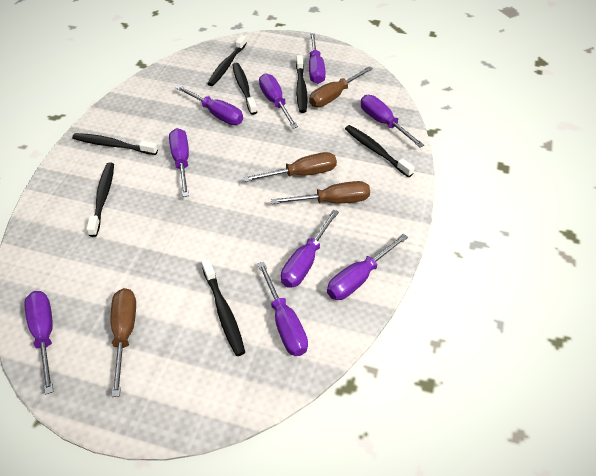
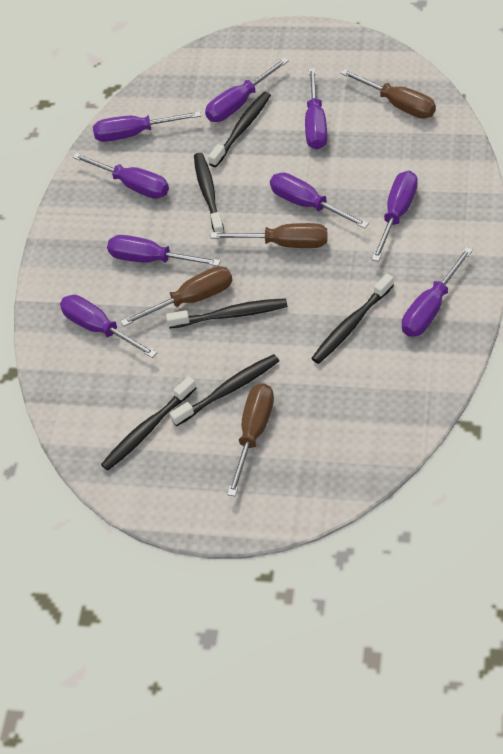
black toothbrush: [72,133,158,155] [86,163,114,237] [202,259,245,356] [207,35,247,86] [233,63,257,115] [296,55,307,113] [345,125,415,177] = 7 -> [101,376,196,471] [166,298,288,328] [170,354,279,426] [194,153,224,233] [208,92,271,167] [311,273,394,364] = 6

